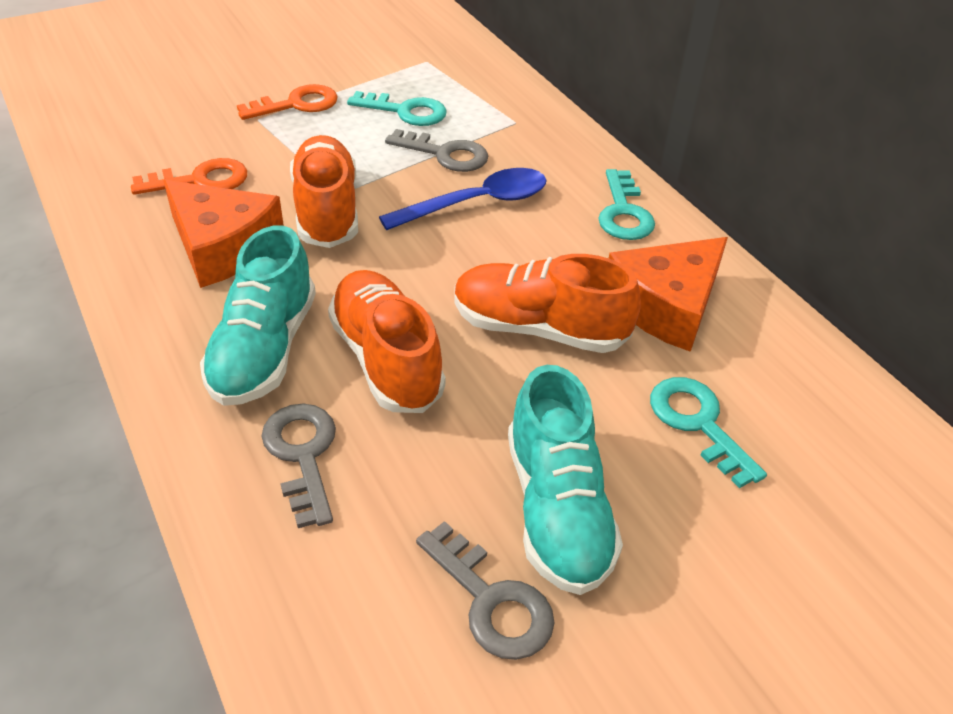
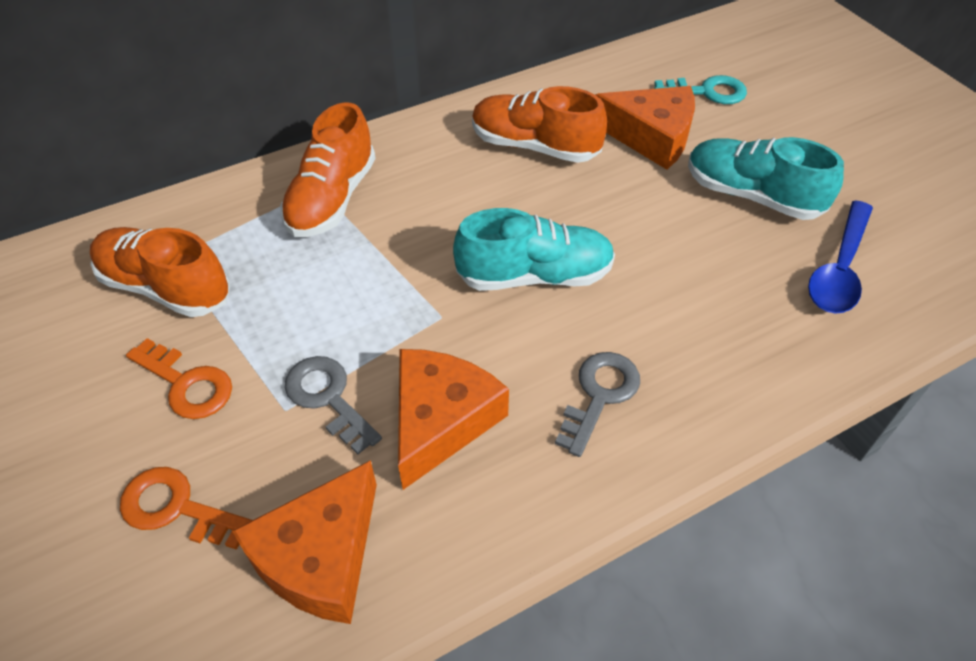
grey key: [262,404,336,528] [385,129,488,172] [416,521,554,660] = 3 -> [285,356,382,454] [555,352,640,457] = 2
orange cheese: [163,180,284,288] [609,237,728,352] = 2 -> [232,460,377,624] [398,349,509,490] [596,86,695,170] = 3
turquoise key: [347,91,447,126] [598,169,655,240] [650,377,767,488] = 3 -> [654,75,747,104] = 1

